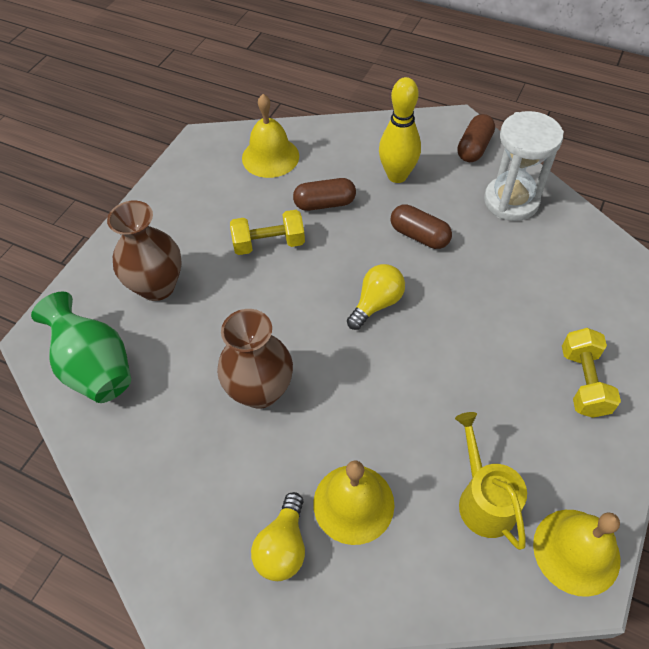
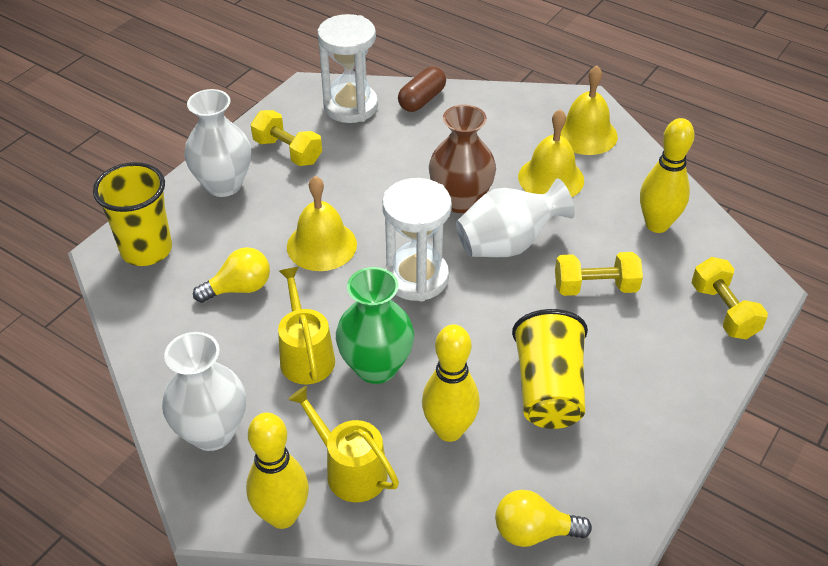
brown capsule: [293,178,356,211] [391,204,452,249] [457,114,495,162] = 3 -> [398,66,446,112] = 1
brown vase: [107,201,182,301] [217,309,293,409] = 2 -> [429,104,496,213] = 1
white hourglass: [484,111,564,221] = 1 -> [318,14,378,123] [382,178,452,302] = 2
white vase: none = 0 -> [162,332,246,451] [184,89,251,197] [456,179,575,257] = 3
yellow bowling pin: [379,77,421,183] = 1 -> [246,413,309,529] [422,324,480,442] [640,118,695,233] = 3
yellow cup: none = 0 -> [93,162,172,266] [512,309,588,429] = 2
yellow dumbbell: [230,210,305,255] [562,328,621,418] = 2 -> [251,110,322,166] [555,252,643,296] [692,257,768,339] = 3
yellow watering can: [455,412,527,550] = 1 -> [278,267,335,384] [288,386,399,502] = 2

